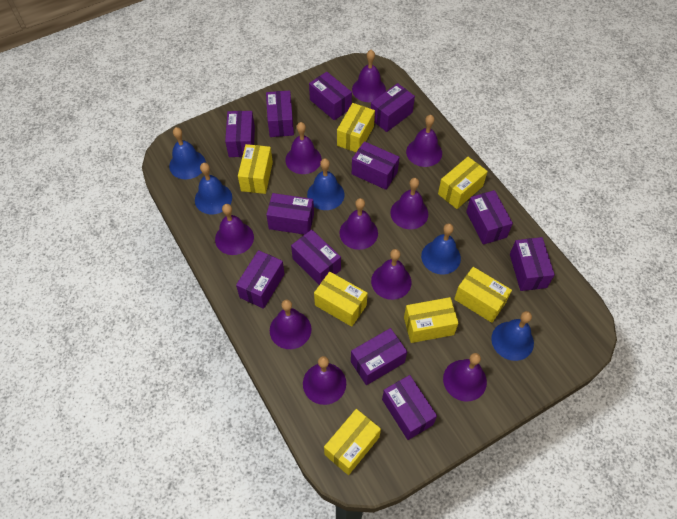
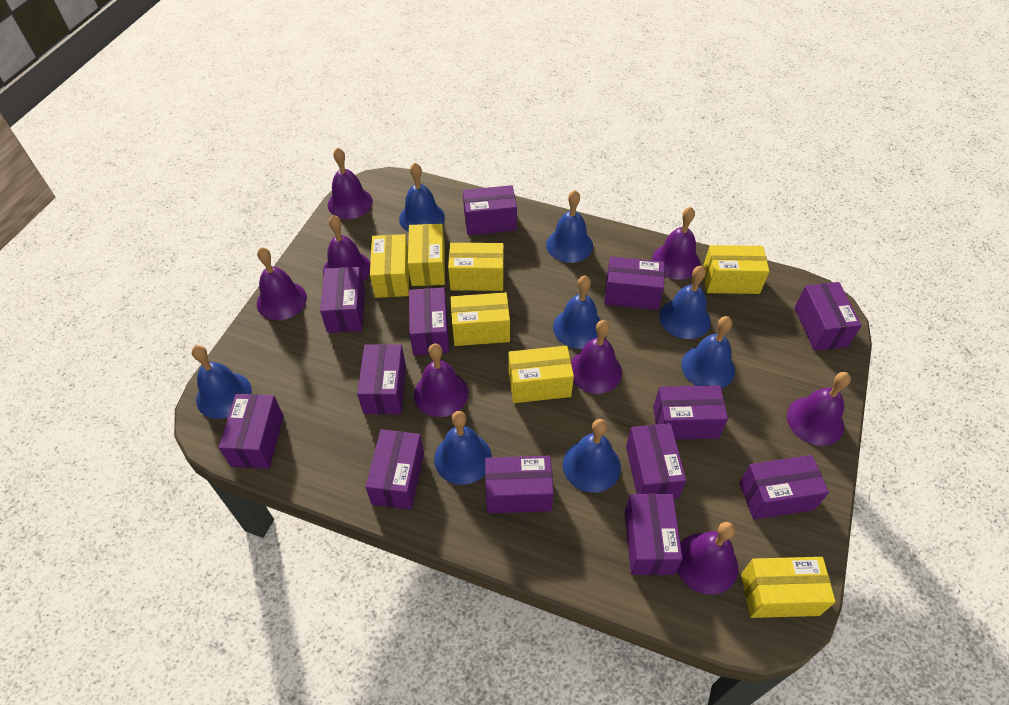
blue bell: [169,127,206,179] [195,163,232,214] [307,158,345,210] [421,223,461,275] [491,311,534,361] = 5 -> [192,345,252,419] [399,163,445,232] [434,411,492,485] [546,190,593,263] [553,276,601,349] [563,419,621,493] [659,266,711,339] [681,316,735,388] = 8
purple bell: [215,204,254,255] [270,299,311,349] [285,122,322,174] [303,356,346,405] [339,198,378,250] [352,50,386,102] [371,249,411,300] [390,178,428,229] [406,115,442,167] [443,353,487,402] = 10 -> [257,247,307,320] [323,215,370,282] [328,148,373,219] [414,343,468,417] [571,320,622,394] [652,207,700,280] [677,522,738,595] [787,372,851,446] = 8
purple box: [225,111,255,157] [236,250,285,309] [266,90,294,137] [266,193,314,235] [291,230,341,285] [309,72,352,120] [351,328,407,385] [352,141,400,190] [371,83,415,132] [382,375,437,440] [466,190,513,245] [510,237,555,291] = 12 -> [219,394,284,469] [320,267,365,333] [357,344,406,415] [365,429,424,510] [409,288,449,356] [463,185,517,235] [485,456,554,514] [604,256,665,310] [625,494,683,575] [626,423,686,499] [653,385,728,440] [739,455,829,520] [794,282,862,351] = 13

